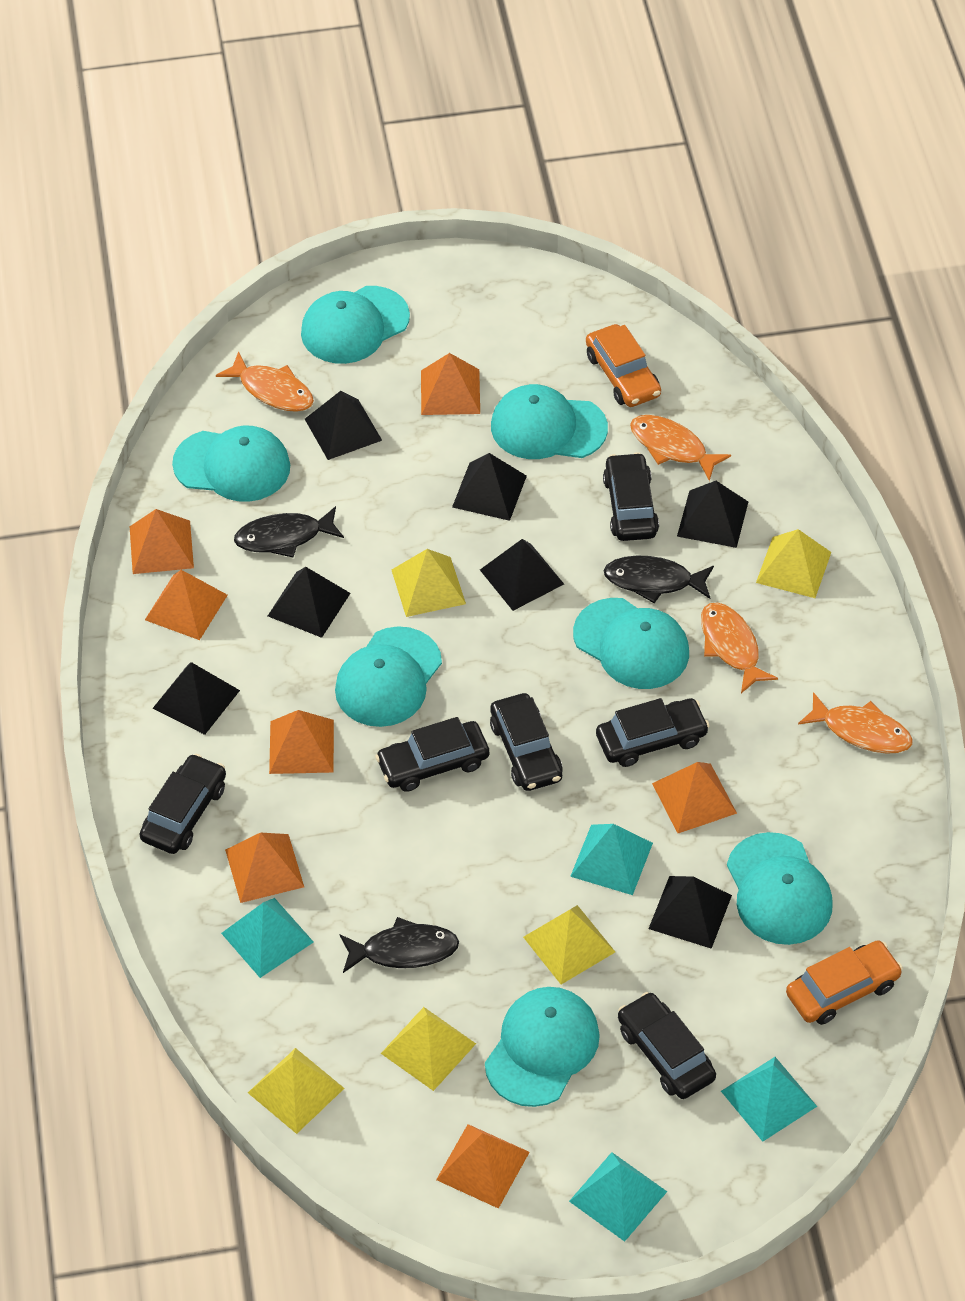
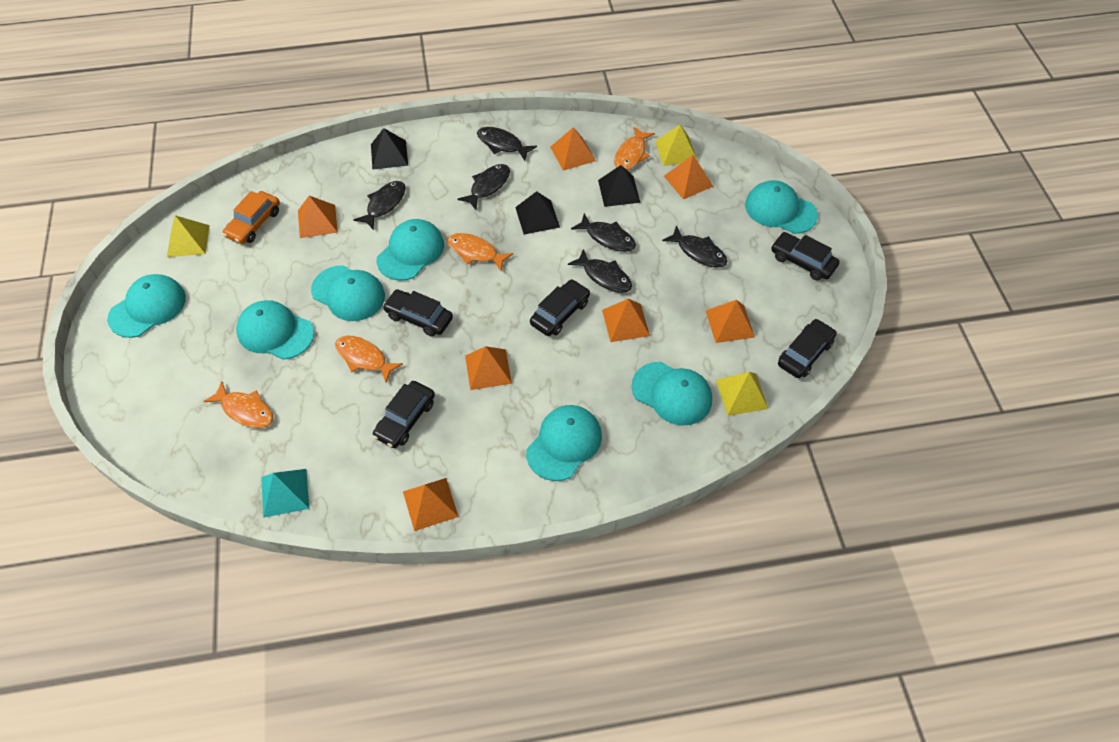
black car: [140,754,226,854] [375,717,489,792] [490,693,563,791] [596,698,710,767] [603,452,659,541] [618,992,716,1099] = 6 -> [373,381,435,448] [383,289,453,337] [530,279,590,336] [771,232,839,280] [778,319,837,378] = 5
black fish: [234,506,344,558] [339,917,459,973] [603,556,714,603] = 3 -> [354,181,406,230] [457,164,510,210] [477,127,537,161] [568,249,632,293] [571,213,636,252] [662,225,727,268] = 6
black pyramid: [153,662,240,735] [268,567,350,638] [305,391,382,460] [452,453,527,521] [480,539,564,611] [648,876,732,949] [677,481,748,548] = 7 -> [371,128,408,170] [515,191,560,235] [598,165,640,207] = 3
orange car: [586,324,661,407] [786,940,903,1025] = 2 -> [223,191,280,244] = 1
turquoise pyramid: [221,898,313,978] [569,1152,667,1242] [570,824,653,895] [721,1057,817,1142] = 4 -> [261,469,309,518] = 1
yellow pyramid: [248,1048,344,1134] [381,1007,476,1091] [392,549,466,617] [523,905,615,984] [756,529,831,598] = 5 -> [167,215,210,257] [655,125,698,166] [716,372,768,416] = 3

